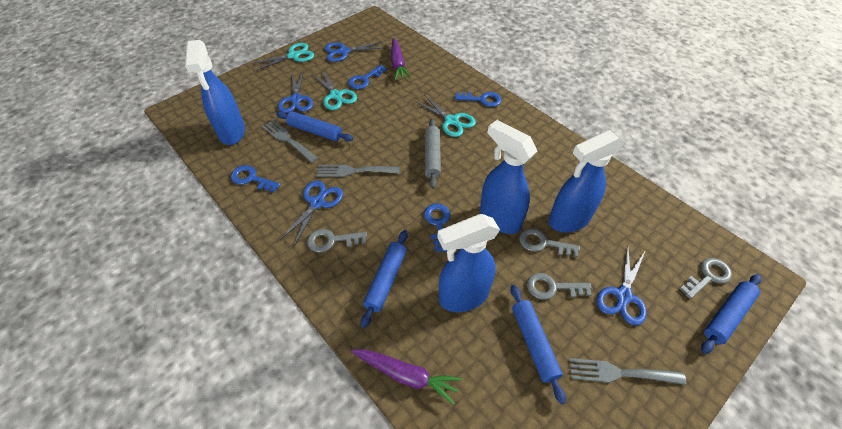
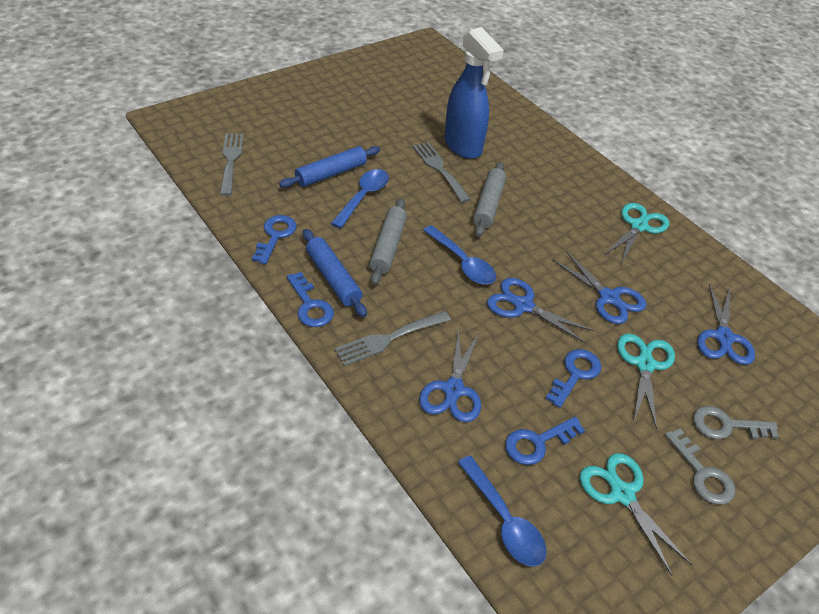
blue rolling pin: [276,111,353,141] [361,230,408,328] [511,285,566,404] [701,274,762,354] = 4 -> [279,146,380,188] [303,229,367,317] = 2
blue spoon: none = 0 -> [331,169,389,228] [423,225,496,284] [458,455,546,567] = 3
blue spray bottle: [185,40,245,145] [437,214,500,312] [480,120,537,234] [549,130,624,233] = 4 -> [444,27,504,159] = 1
grey key: [307,229,367,253] [519,228,580,257] [527,273,592,300] [680,258,732,299] = 4 -> [665,429,735,505] [693,406,779,439] = 2
grey rolling pin: [425,119,441,189] = 1 -> [369,198,407,285] [473,162,506,237] = 2
purple carrot: [351,349,462,405] [391,38,411,80] = 2 -> none = 0

